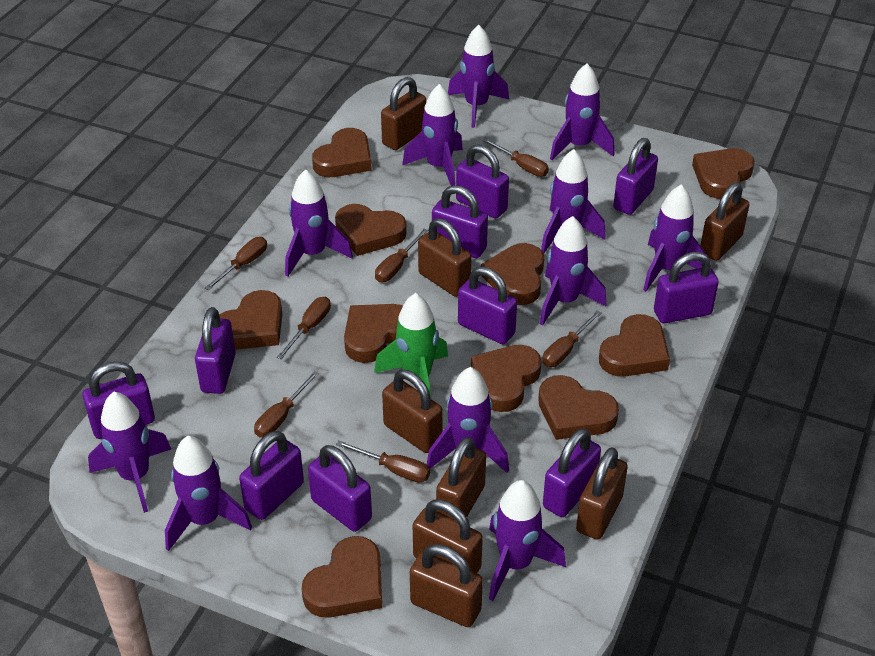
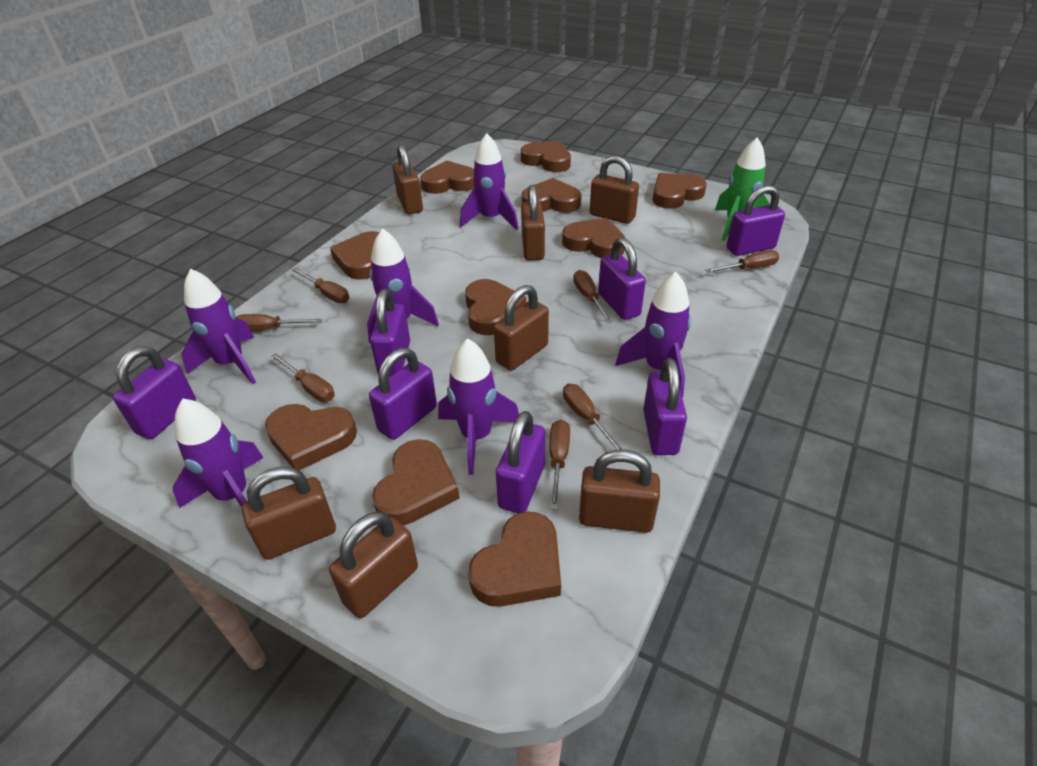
brown padlock: [381,77,426,150] [382,370,443,453] [410,544,483,627] [413,499,483,573] [418,218,471,297] [436,437,486,520] [576,447,628,540] [700,182,750,261] = 8 -> [242,467,336,560] [329,511,418,618] [393,144,423,214] [494,285,549,371] [521,185,545,261] [579,450,660,533] [590,156,639,224] = 7
purple padlock: [82,361,155,439] [195,307,236,394] [239,431,304,520] [308,445,372,532] [432,185,488,258] [456,144,509,218] [458,267,517,344] [543,428,601,517] [613,138,658,215] [654,252,719,323] = 10 -> [113,346,196,439] [369,348,437,440] [370,289,410,377] [496,411,545,513] [598,237,646,320] [643,358,687,455] [726,185,785,256] = 7
purple rocket: [88,392,171,513] [165,436,252,551] [285,169,353,277] [402,84,463,186] [427,367,509,473] [448,25,509,128] [489,480,566,601] [540,216,606,325] [541,149,606,254] [550,64,614,160] [643,184,708,291] = 11 -> [173,398,264,508] [181,268,256,384] [367,228,439,343] [438,338,519,475] [460,133,518,230] [615,272,691,398] = 6

